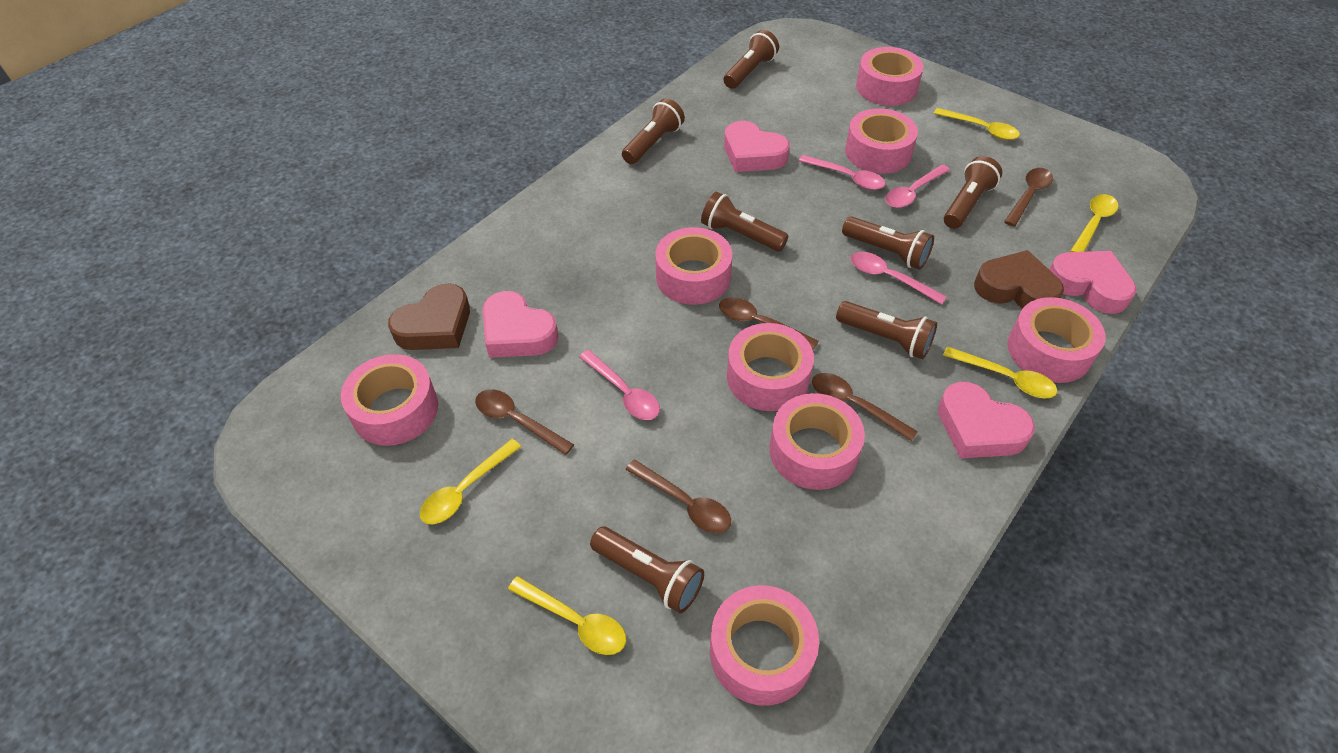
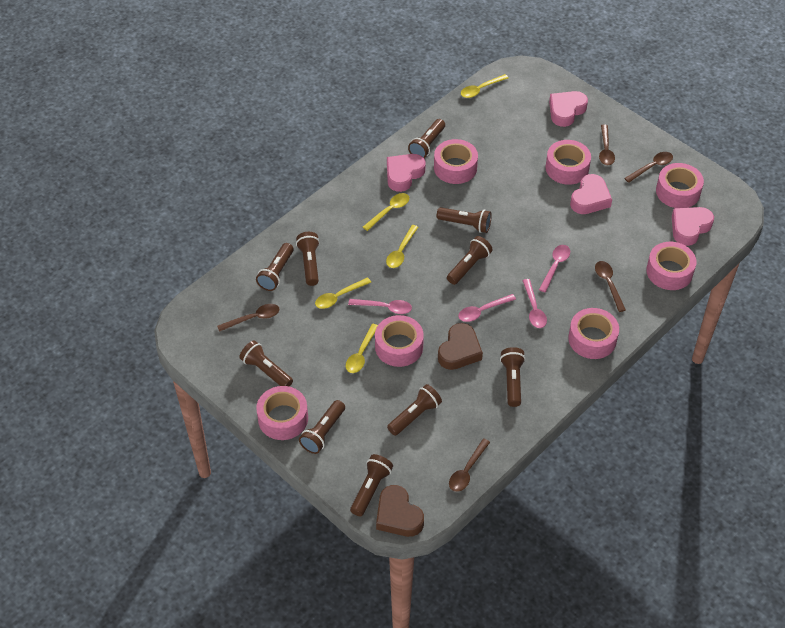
brown flashlight: [590,527,704,613] [622,98,685,164] [701,191,788,251] [724,30,779,89] [836,301,937,359] [842,216,934,270] [944,156,1002,229] = 7 -> [240,341,293,387] [256,243,294,291] [296,232,320,286] [299,400,345,454] [350,454,393,517] [387,384,442,436] [408,119,445,158] [437,207,492,233] [447,236,493,285] [500,347,526,407] = 10
pink tape: [341,354,438,446] [655,227,732,305] [710,585,819,706] [727,323,814,411] [769,393,865,490] [845,108,918,174] [856,47,924,106] [1007,297,1106,383] = 8 -> [256,386,308,440] [375,315,424,367] [434,139,478,184] [545,140,591,185] [568,308,619,359] [646,242,697,290] [656,163,704,208] = 7

